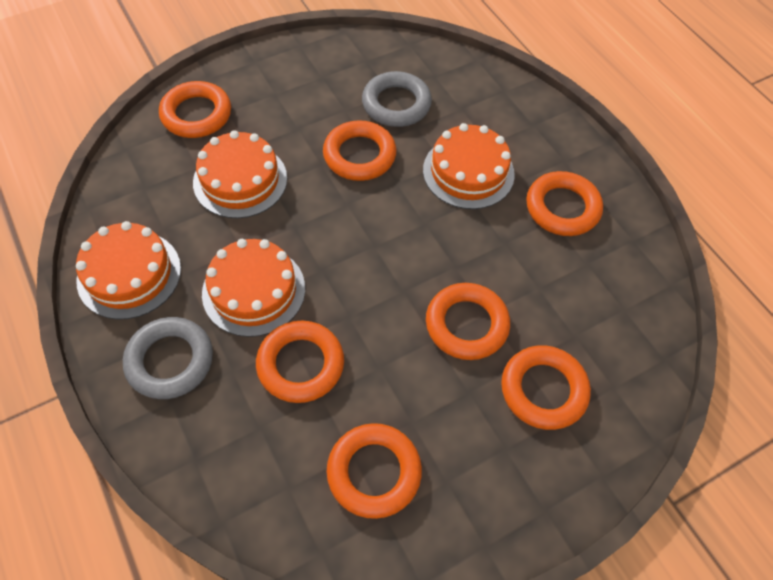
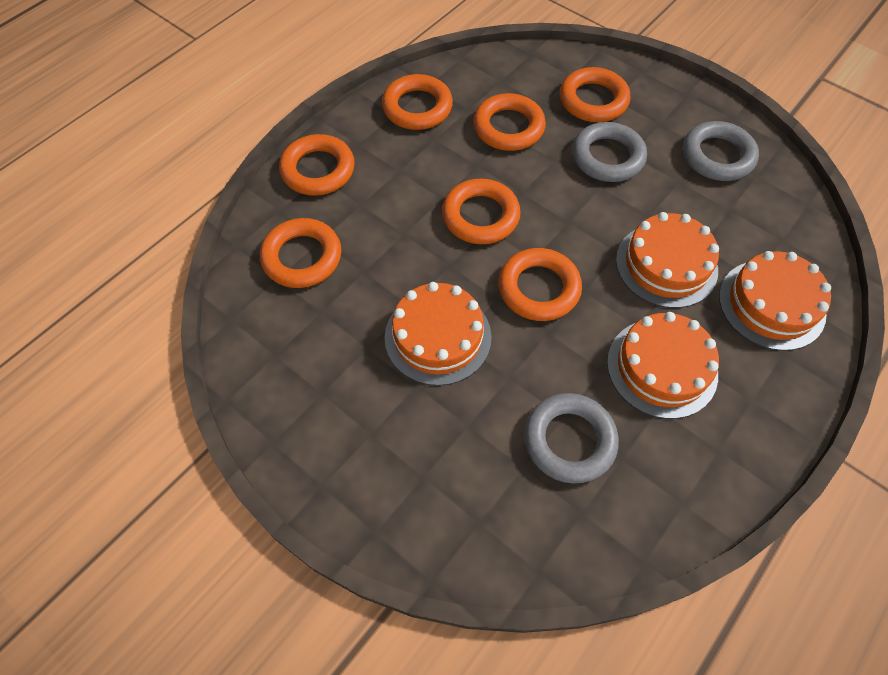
grey ring: [123,317,213,399] [362,71,432,127] = 2 -> [524,393,619,483] [572,122,647,182] [683,121,759,181] = 3

